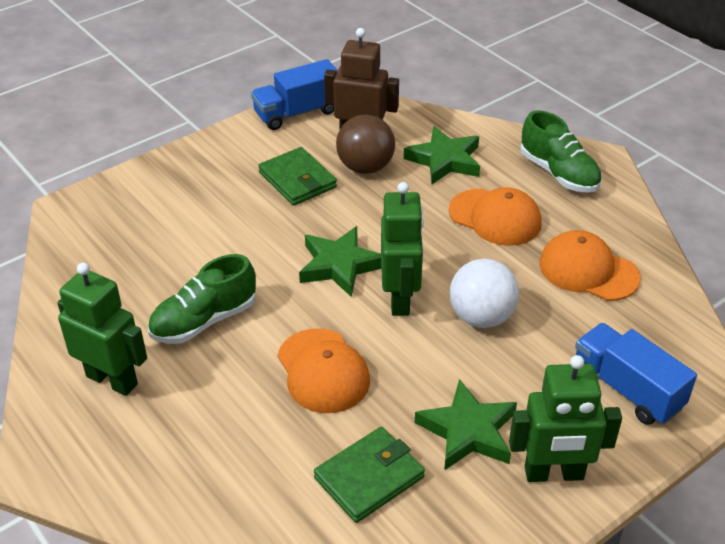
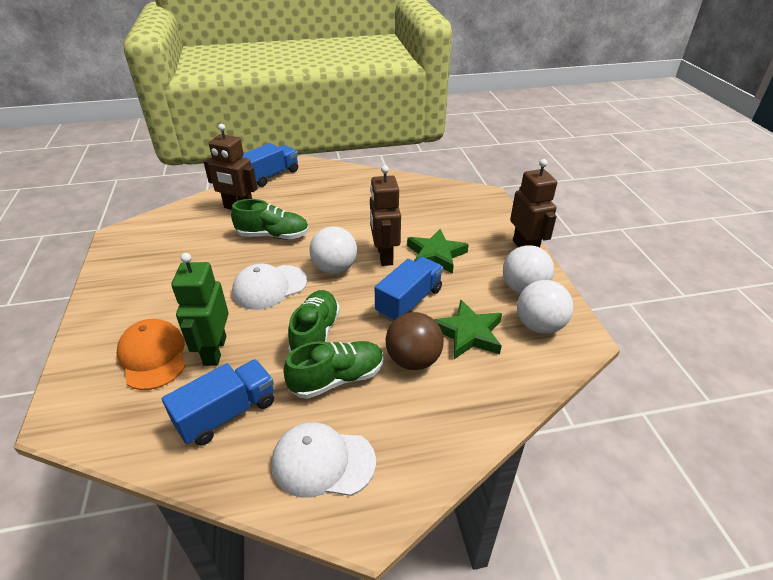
blue truck: [251,59,338,130] [575,323,697,425] = 2 -> [162,359,274,446] [242,143,298,187] [375,257,443,322] = 3
brown robot: [324,28,399,129] = 1 -> [203,124,257,210] [370,165,401,266] [510,159,557,248] = 3
green robot: [57,263,147,396] [381,182,424,316] [509,355,622,482] = 3 -> [171,253,229,366] = 1
green shoe: [148,254,256,344] [520,111,602,193] = 2 -> [231,199,309,239] [284,341,384,399] [288,290,340,353] = 3
green star: [299,226,381,297] [404,126,480,184] [415,379,517,471] = 3 -> [407,229,469,273] [434,299,502,359] = 2
green wallet: [258,147,337,206] [314,427,425,523] = 2 -> none = 0
orange cap: [277,328,370,413] [449,187,542,246] [539,230,641,301] = 3 -> [117,319,185,390] = 1
white ball: [450,259,519,328] = 1 -> [309,226,357,274] [503,245,554,294] [517,280,573,334] = 3
white cap: none = 0 -> [232,264,307,310] [272,422,376,498] = 2

